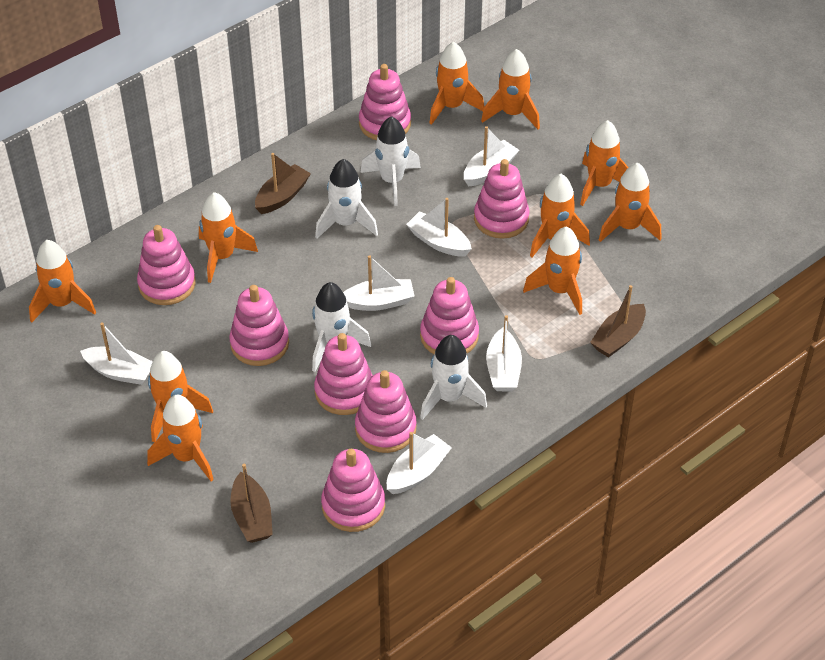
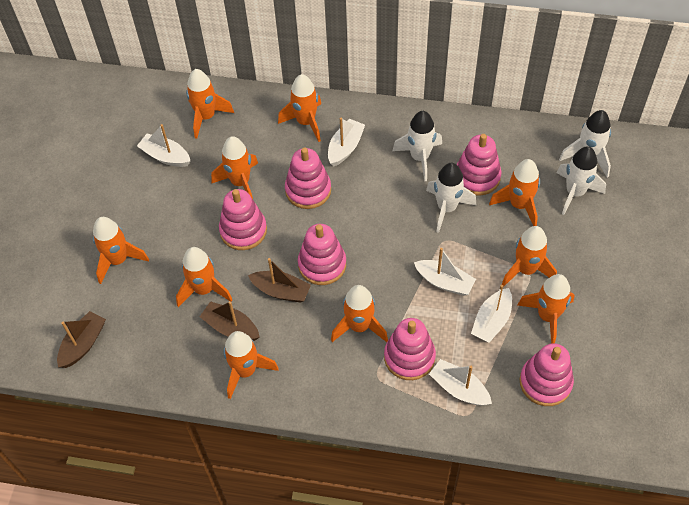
pink stacking toy: [137,225,196,305] [229,285,289,366] [314,333,373,415] [321,449,385,532] [355,370,416,453] [359,64,411,140] [420,277,479,355] [474,159,529,239] = 8 -> [219,189,267,250] [285,148,331,209] [298,224,346,285] [384,318,436,380] [457,134,501,196] [520,343,574,406] = 6
white boat: [80,322,153,385] [343,255,414,311] [387,432,452,494] [406,198,472,257] [464,126,519,186] [486,315,522,391] = 6 -> [137,124,190,167] [328,117,365,167] [414,248,476,296] [429,359,492,406] [471,285,512,343] = 5

